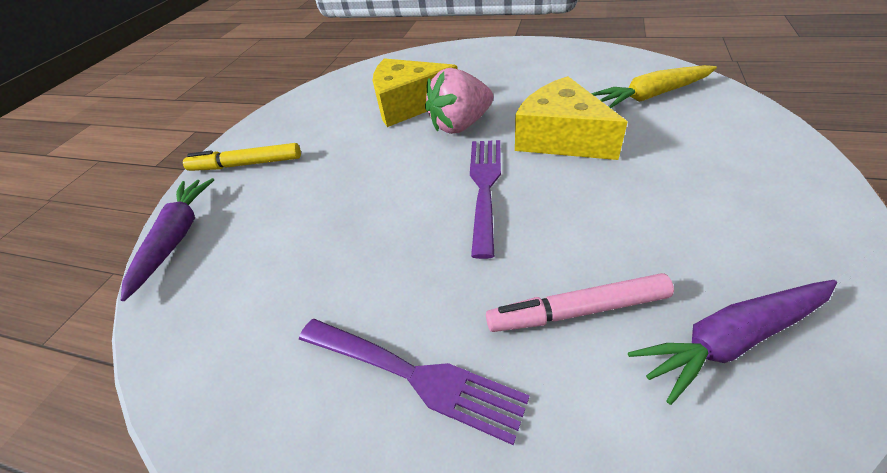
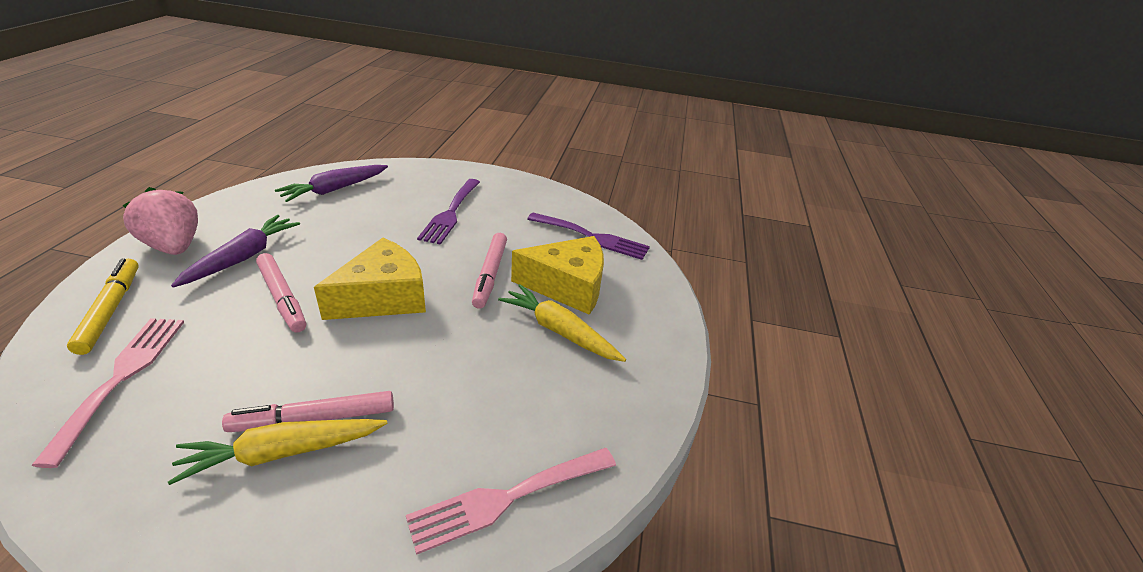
pink fork: none = 0 -> [31,318,184,468] [406,448,616,555] = 2
pink marker: [486,273,674,332] = 1 -> [222,391,394,432] [256,253,306,333] [472,233,507,309] = 3
yellow carrot: [592,65,717,108] = 1 -> [168,419,387,485] [498,284,626,362] = 2

